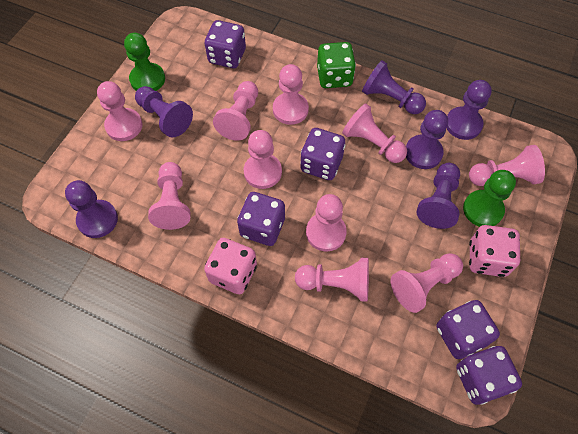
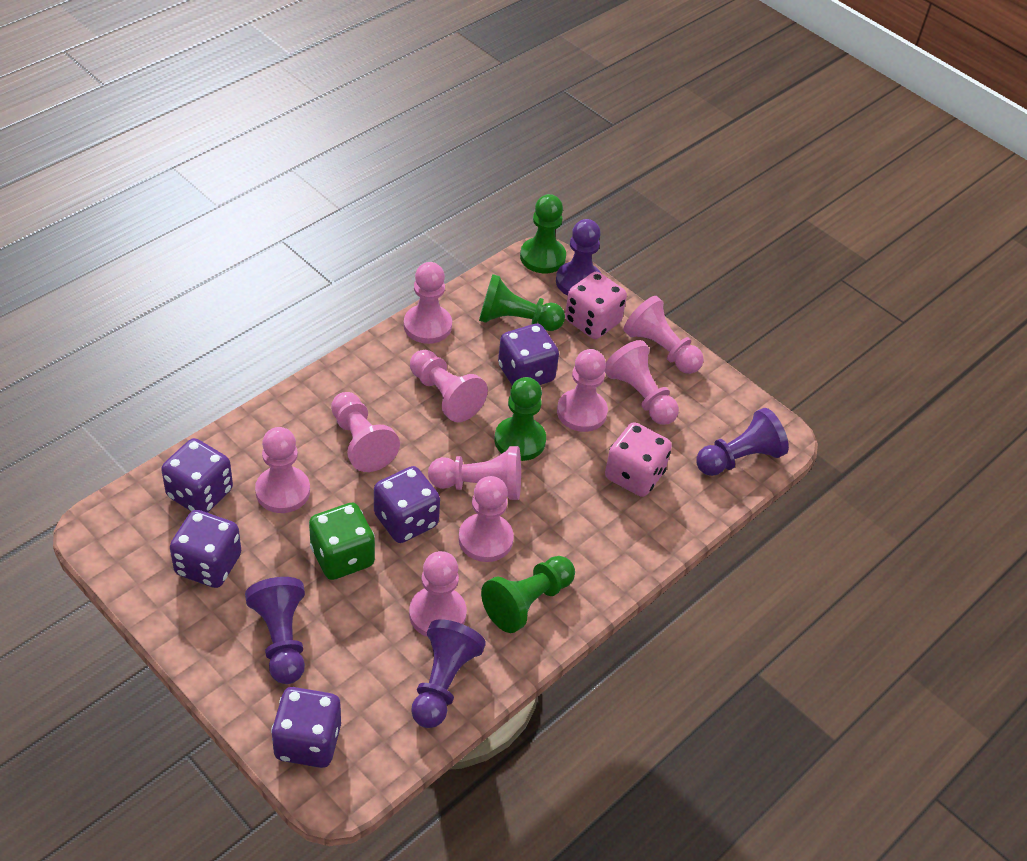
green pawn: [124,33,165,91] [463,170,516,227] = 2 -> [479,274,565,331] [481,556,575,633] [494,377,546,461] [520,194,566,273] = 4
purple pawn: [65,180,118,238] [135,86,193,137] [362,60,426,114] [406,110,448,169] [417,163,460,229] [447,80,492,140] = 6 -> [245,577,305,684] [411,619,486,728] [556,219,601,296] [696,408,789,476] = 4

